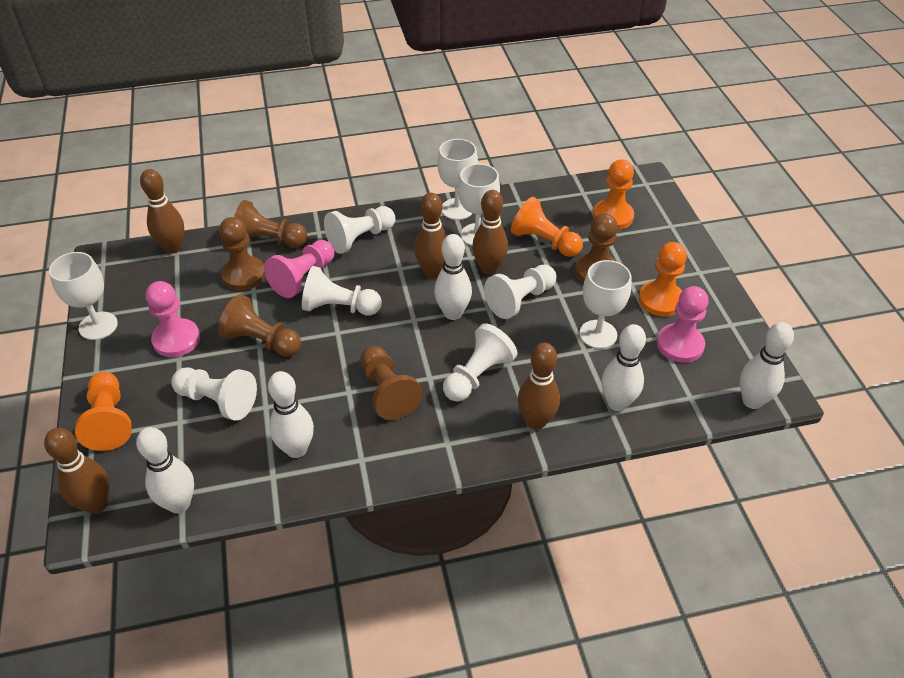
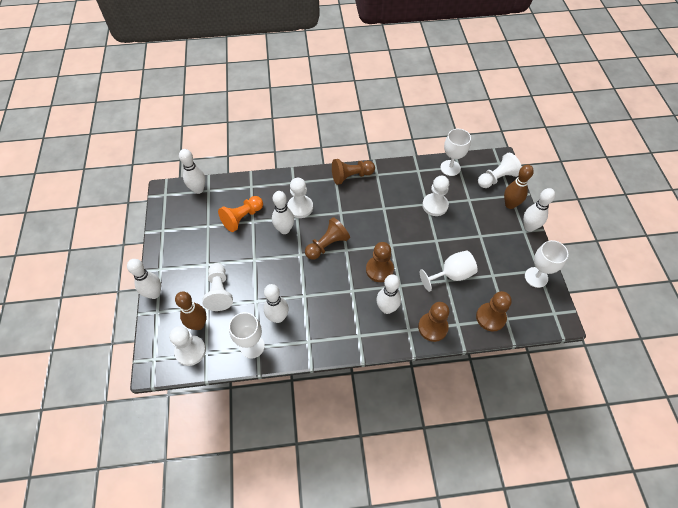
brown bowling pin: [44,428,110,514] [140,169,184,254] [414,193,447,278] [472,190,508,275] [518,343,560,430] = 5 -> [175,292,207,330] [504,165,534,209] = 2
orange pawn: [75,372,132,451] [511,197,583,257] [593,159,634,230] [639,242,687,317] = 4 -> [218,196,263,232] = 1
pink pawn: [146,281,200,357] [264,240,335,298] [657,286,709,363] = 3 -> none = 0
white bowling pin: [136,427,194,513] [268,371,314,458] [434,234,472,320] [602,324,646,411] [740,322,794,409] = 5 -> [127,259,161,299] [179,149,205,194] [264,284,289,323] [272,191,294,234] [376,274,401,314] [523,188,555,232] = 6

